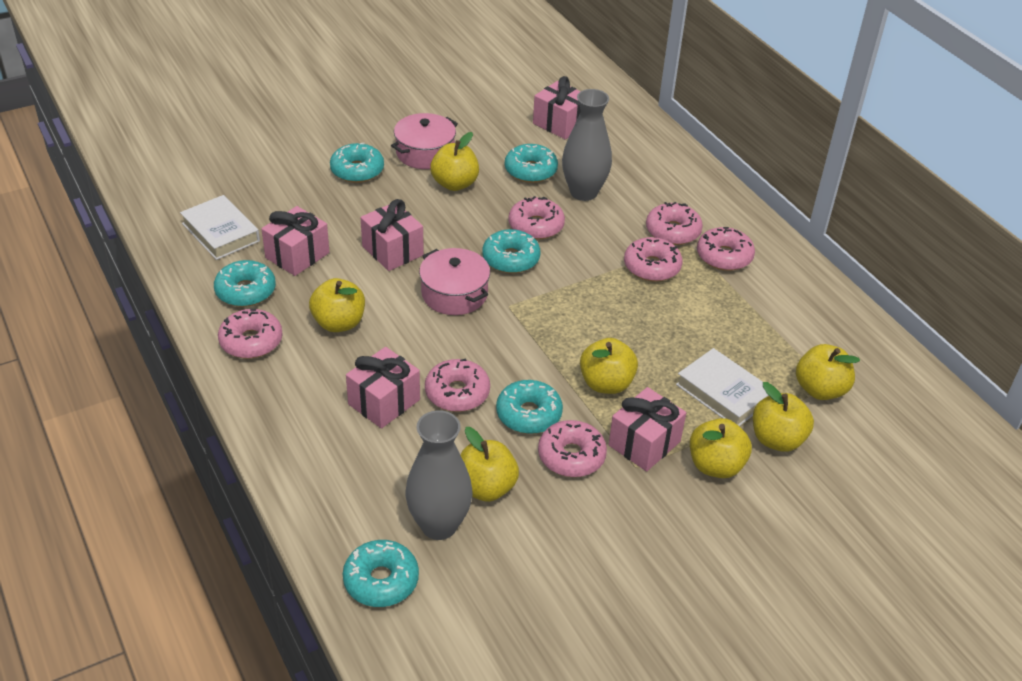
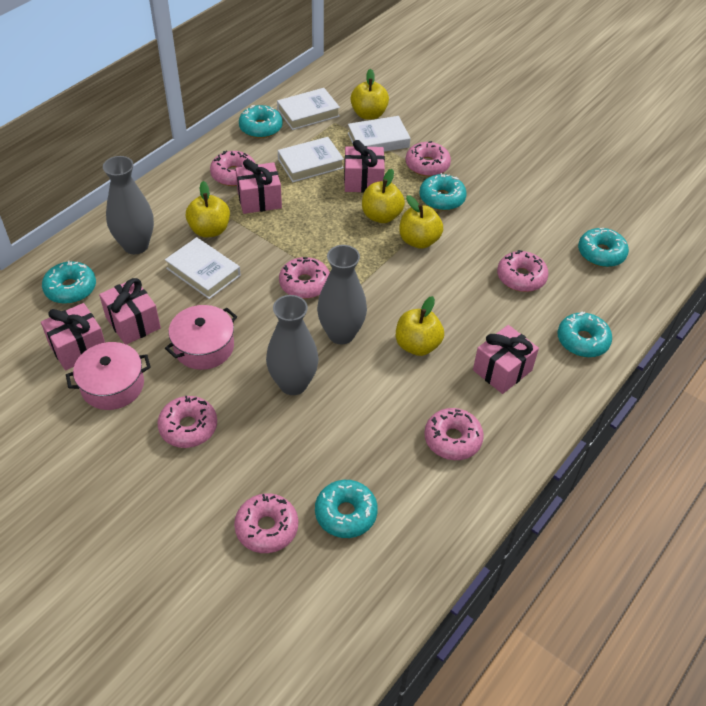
grey vase: [405,410,472,540] [562,89,612,201] = 2 -> [103,156,154,254] [266,295,319,395] [317,245,367,344] = 3
white book: [180,195,260,260] [676,348,769,426] = 2 -> [165,237,241,299] [277,88,340,130] [278,137,344,182] [348,116,410,152] = 4
yellow apple: [309,278,365,332] [430,132,479,191] [460,427,519,502] [580,338,638,394] [690,418,752,478] [753,382,814,452] [796,344,860,400] = 7 -> [186,181,230,237] [350,69,389,120] [362,169,405,223] [396,296,444,356] [399,195,443,249] = 5

